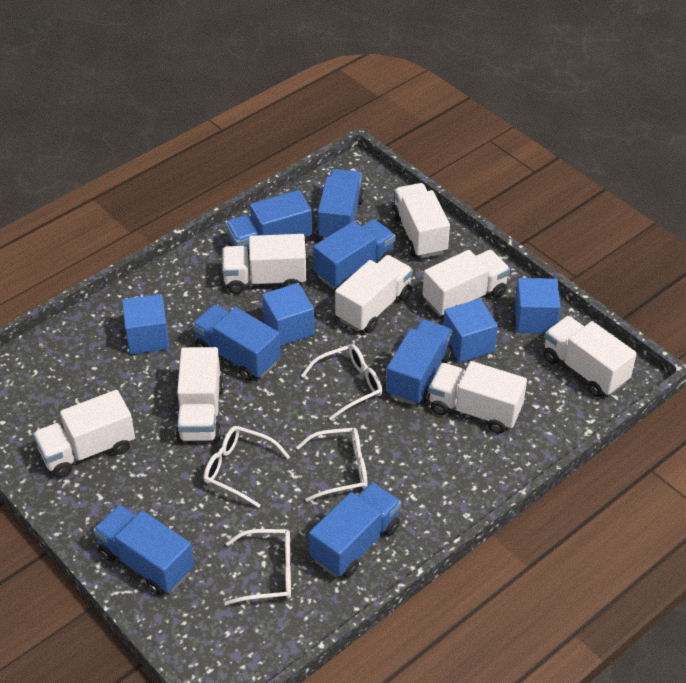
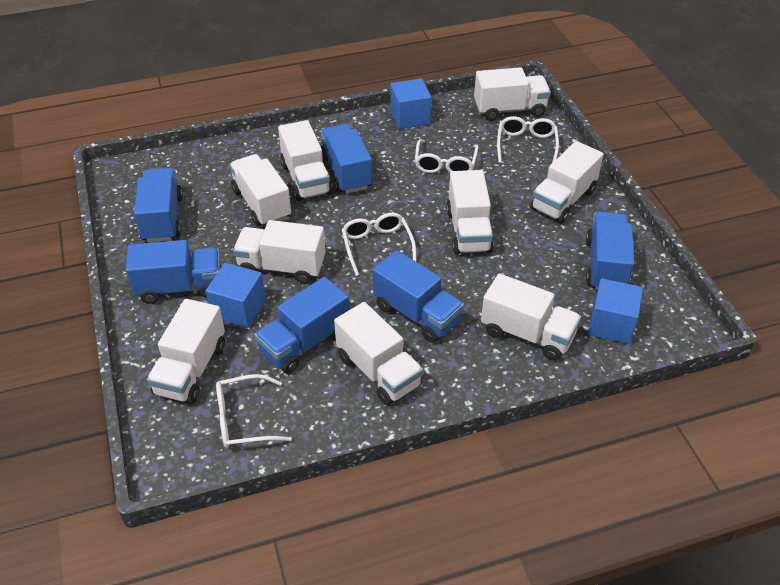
blue cube: [122,294,170,354] [262,283,315,346] [443,299,498,363] [514,278,561,333] = 4 -> [206,263,266,328] [390,78,431,129] [588,278,643,344] = 3
blue truck: [93,505,194,596] [192,305,281,381] [226,190,312,263] [309,482,401,578] [313,219,396,289] [317,169,364,239] [386,319,453,405] = 7 -> [126,240,221,304] [134,168,183,242] [254,277,349,374] [321,124,372,193] [373,250,464,343] [586,212,634,290] = 6
white truck: [33,390,135,478] [176,347,224,442] [222,234,306,294] [335,255,413,333] [392,183,450,258] [423,250,510,316] [429,361,527,434] [544,316,637,397] = 8 -> [147,299,225,404] [229,154,291,227] [233,220,326,284] [278,120,332,201] [334,302,423,405] [446,170,494,254] [474,67,551,121] [481,273,581,361] [530,141,604,223] = 9

